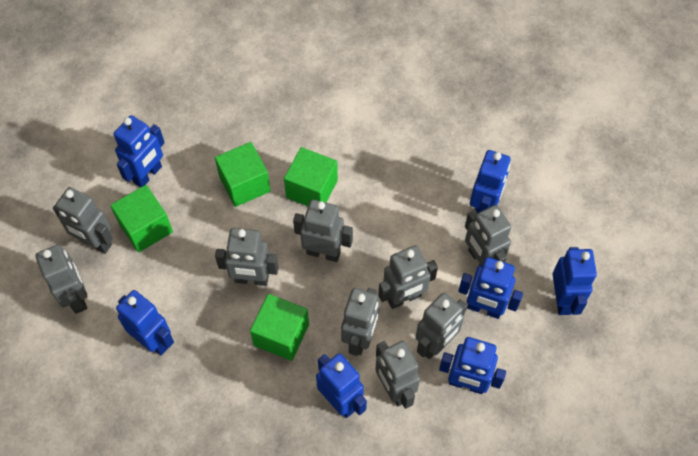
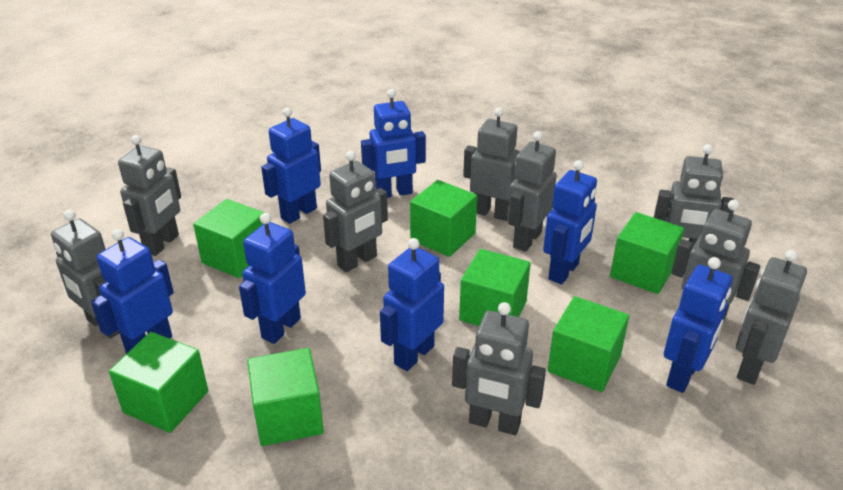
green cube: [110,185,173,253] [215,142,271,207] [250,294,309,361] [284,147,338,206] = 4 -> [109,332,208,433] [193,199,264,278] [247,348,324,446] [410,180,477,257] [459,249,531,326] [548,296,629,392] [610,212,684,294] = 7

